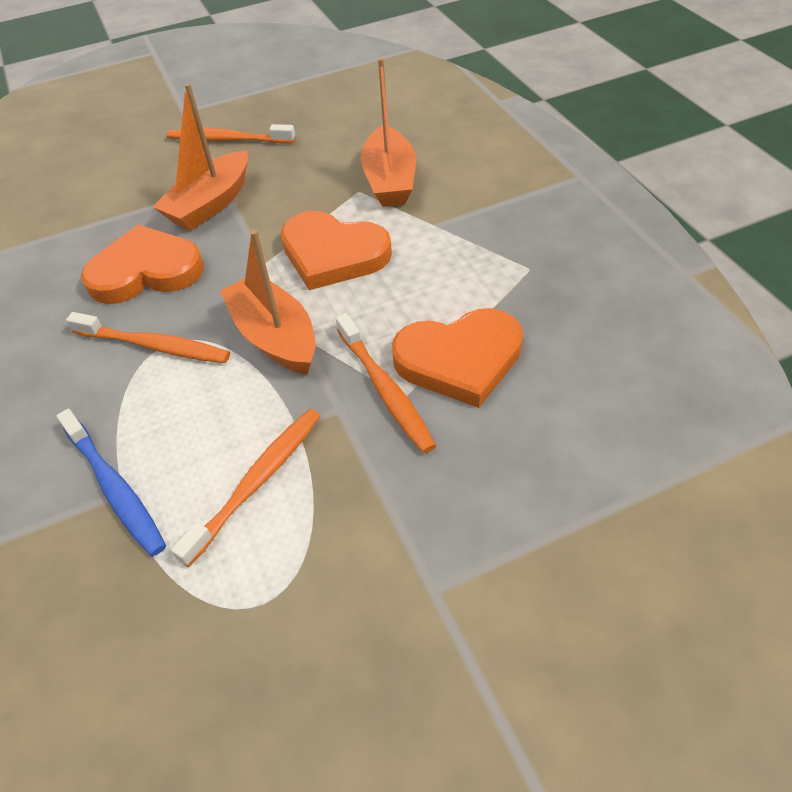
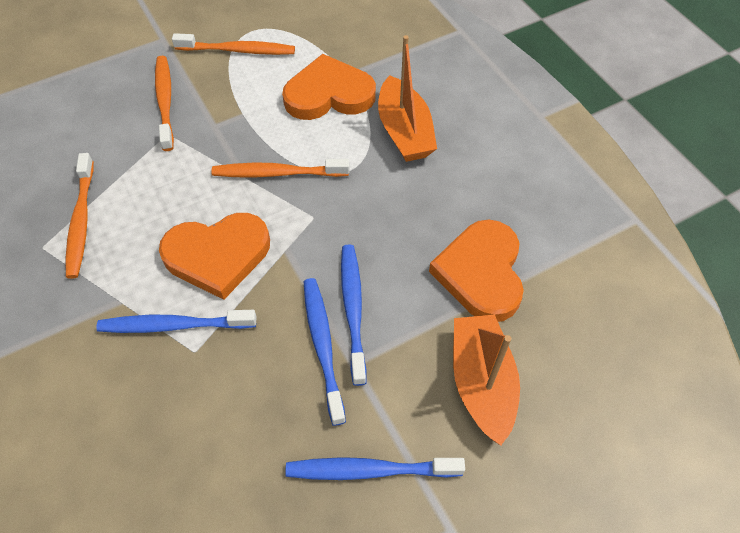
blue toothbrush: [56,409,166,556] = 1 -> [97,310,257,333] [285,457,465,480] [304,278,346,426] [341,244,367,386] = 4
orange boat: [153,83,248,231] [220,230,315,375] [361,58,416,207] = 3 -> [378,35,437,162] [453,315,520,445] = 2

